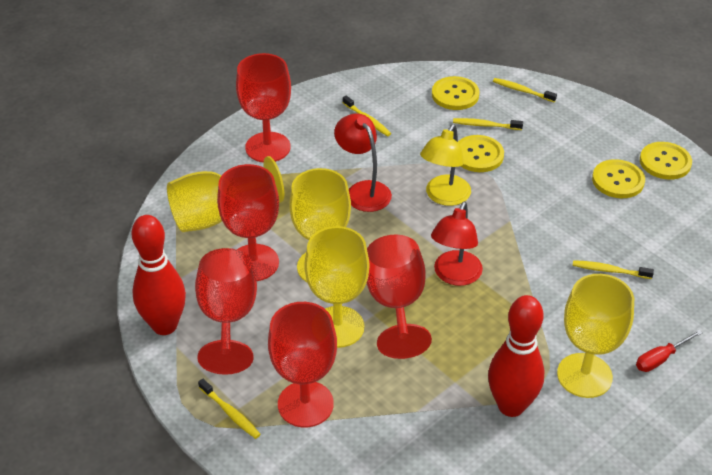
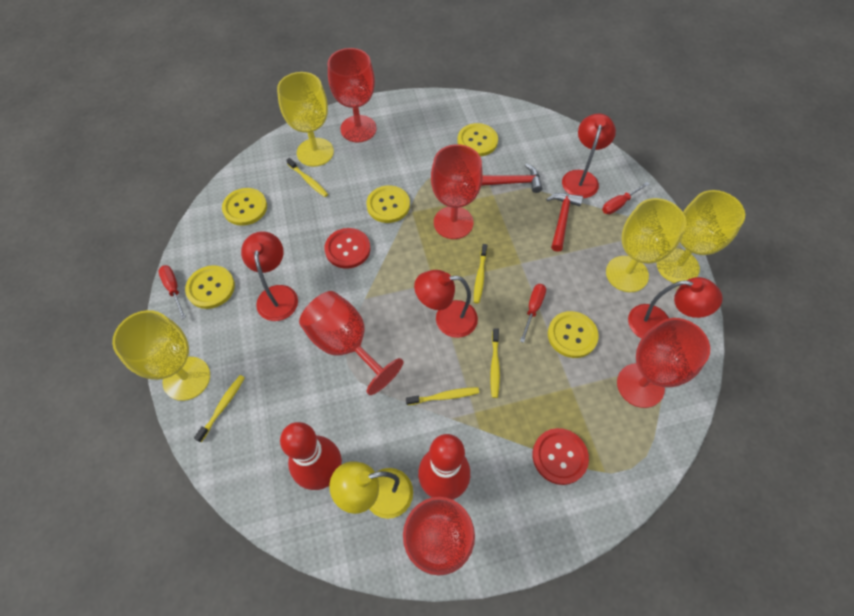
red button: none = 0 -> [324,228,371,269] [533,428,589,485] = 2
red hammer: none = 0 -> [481,164,543,193] [546,193,583,252] = 2
red lamp: [334,113,392,212] [431,202,483,286] = 2 -> [241,232,298,321] [414,270,478,338] [562,114,616,198] [628,277,723,339] = 4
red screwdriver: [636,330,702,372] = 1 -> [158,265,186,319] [520,284,546,343] [602,182,650,214] = 3
yellow button: [432,76,480,110] [458,135,504,172] [592,159,645,198] [640,142,692,180] = 4 -> [185,265,235,309] [222,188,267,226] [366,186,410,223] [458,123,498,156] [548,311,599,358] = 5

